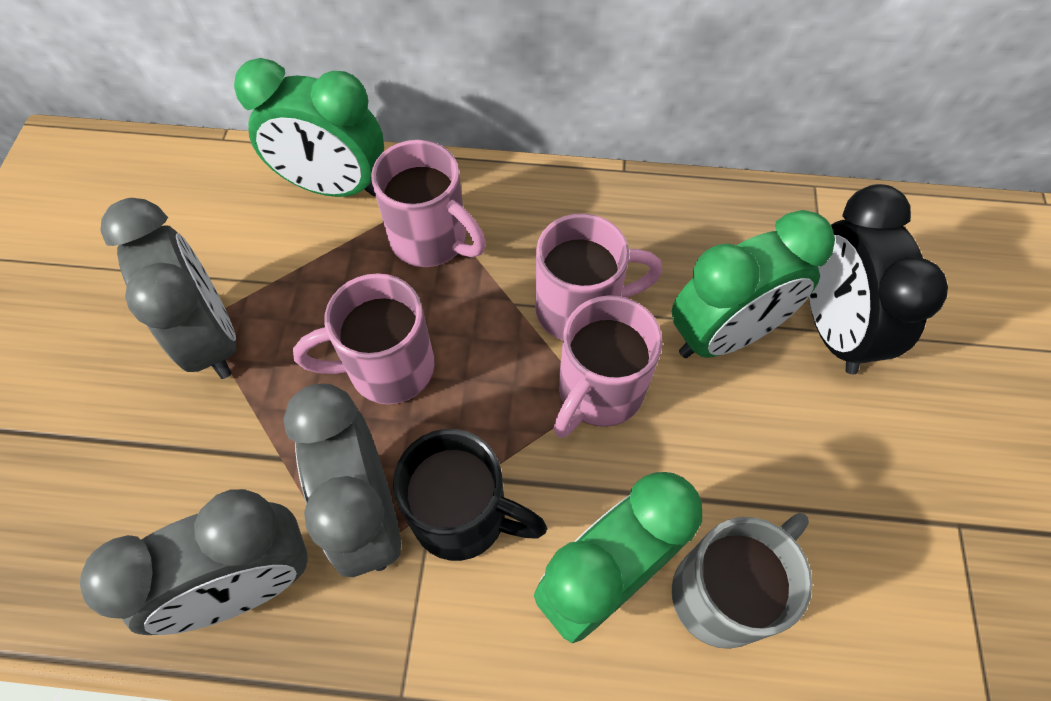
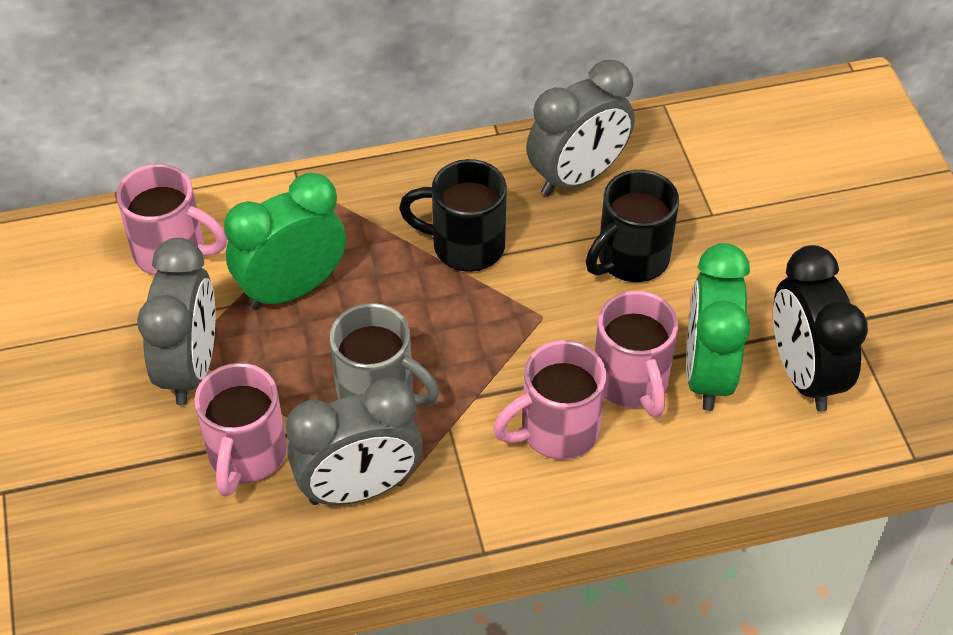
black mug: [393,429,547,561] = 1 -> [399,159,507,272] [585,170,679,282] = 2
green clock: [234,58,384,197] [534,472,702,643] [672,210,835,358] = 3 -> [224,173,346,310] [686,243,750,411] = 2

